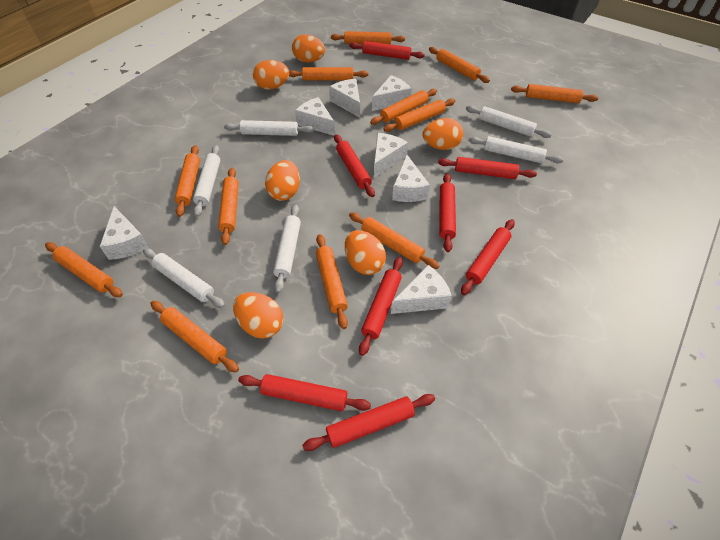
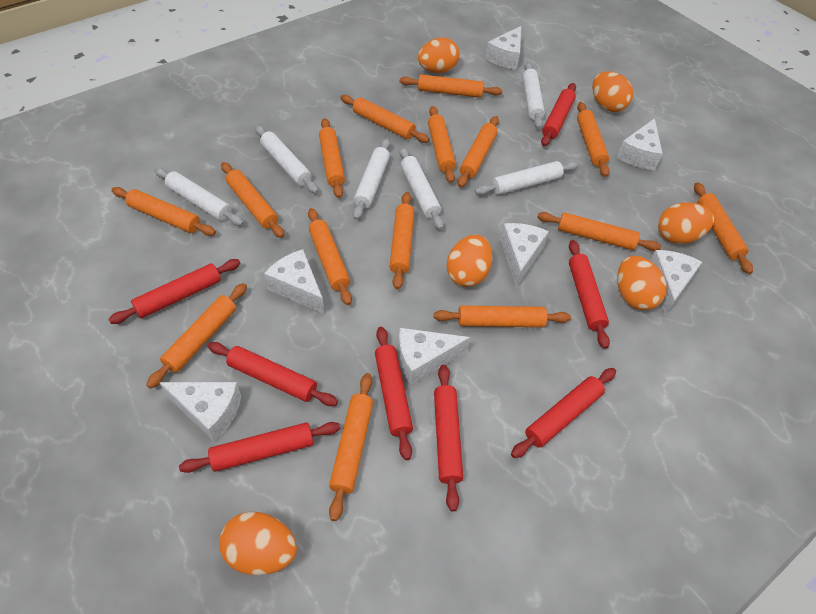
orange rolling pin: [45,242,123,297] [151,301,239,373] [175,145,200,217] [218,168,239,245] [289,67,368,80] [316,234,348,329] [331,31,405,44] [349,213,440,269] [370,89,437,125] [383,98,456,132] [429,47,490,83] [511,84,598,103] = 12 -> [112,187,216,236] [146,283,247,389] [221,162,284,238] [308,208,352,305] [319,118,345,198] [329,373,373,521] [340,95,429,143] [390,192,414,290] [400,74,502,98] [428,106,456,183] [433,306,571,327] [457,116,499,188] [537,212,661,251] [577,102,610,177] [694,182,753,274] = 15

